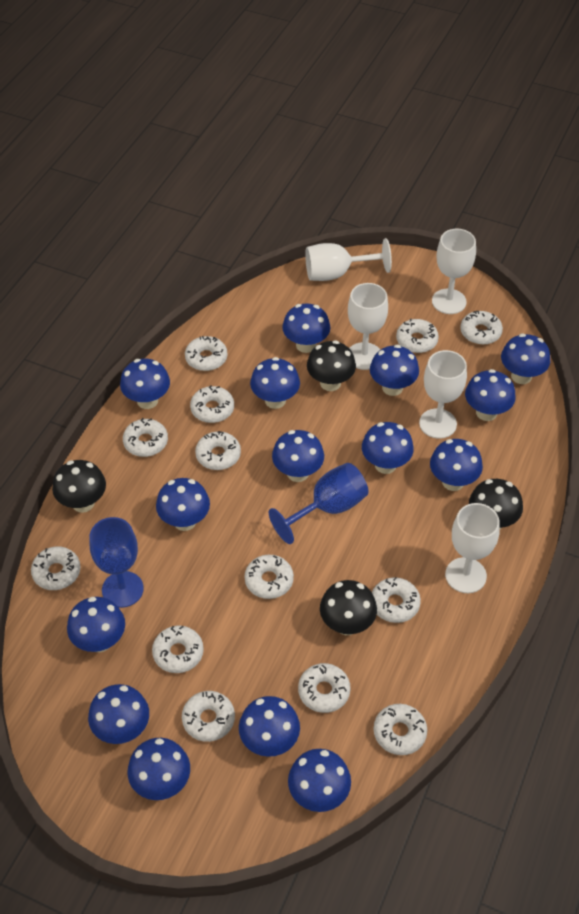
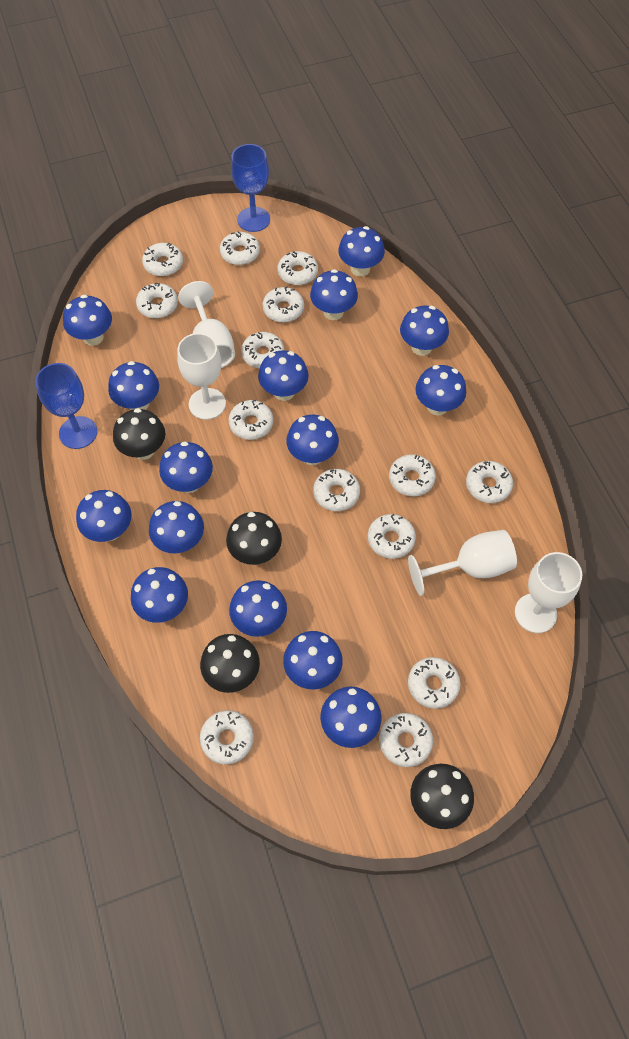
white donut: [31,546,81,590] [123,418,168,457] [152,626,204,673] [182,691,235,742] [185,336,227,371] [190,385,234,423] [195,431,241,470] [245,555,294,599] [298,663,351,713] [372,577,421,623] [374,704,427,755] [396,319,439,353] [460,311,503,345] = 13 -> [136,283,178,318] [142,243,183,276] [200,710,254,765] [220,231,260,265] [228,400,273,440] [241,332,284,369] [263,286,304,323] [278,251,318,285] [313,469,360,511] [368,514,416,559] [379,713,433,767] [389,454,436,497] [408,657,460,709] [466,461,513,503] = 14
white goblet: [305,238,392,281] [348,283,388,370] [419,350,467,439] [432,229,476,314] [445,503,500,593] = 5 -> [177,333,226,420] [178,281,235,368] [408,530,517,596] [515,552,582,633] = 4

